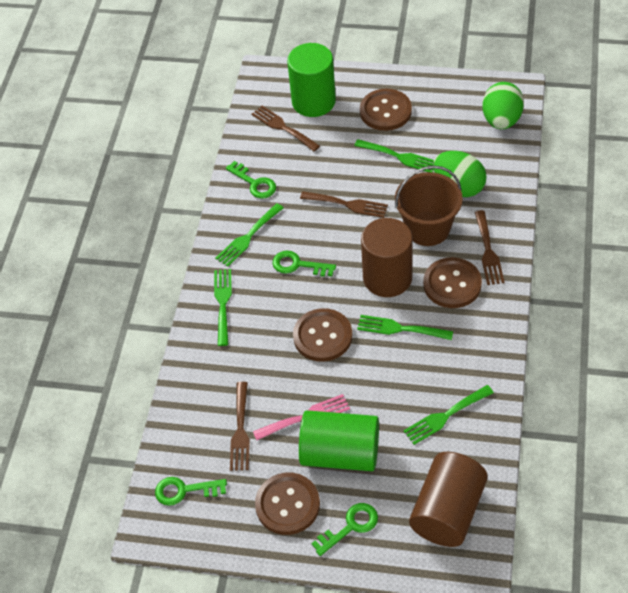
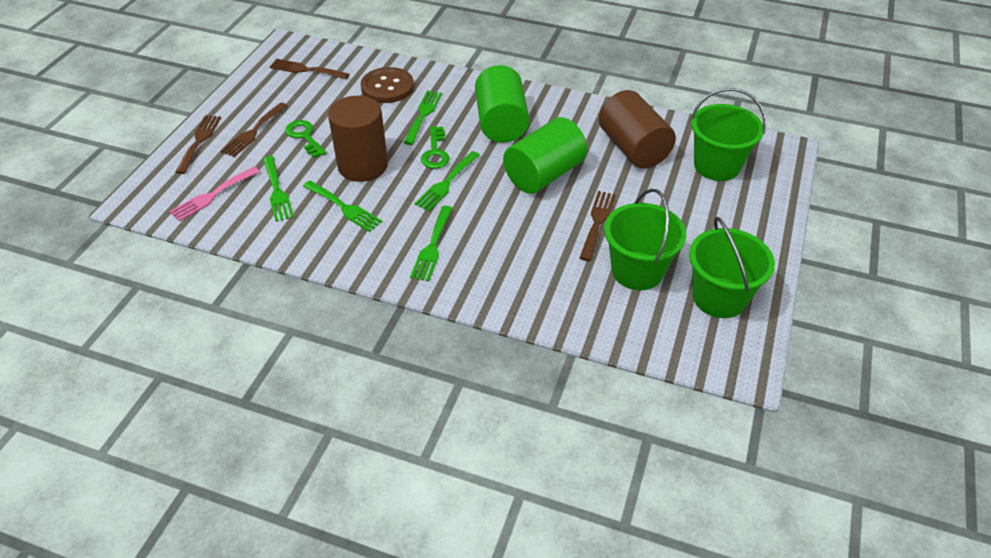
brown bucket: [395,166,463,246] = 1 -> none = 0
brown button: [255,473,320,535] [293,308,352,362] [360,89,412,131] [423,257,482,308] = 4 -> [361,67,414,103] = 1
green bucket: none = 0 -> [604,189,686,290] [689,217,775,318] [690,88,766,181] = 3
green egg: [433,151,487,197] [482,82,524,129] = 2 -> none = 0
green key: [155,477,227,506] [226,161,276,199] [273,251,336,277] [311,503,378,556] = 4 -> [285,120,327,158] [421,126,450,169] = 2

